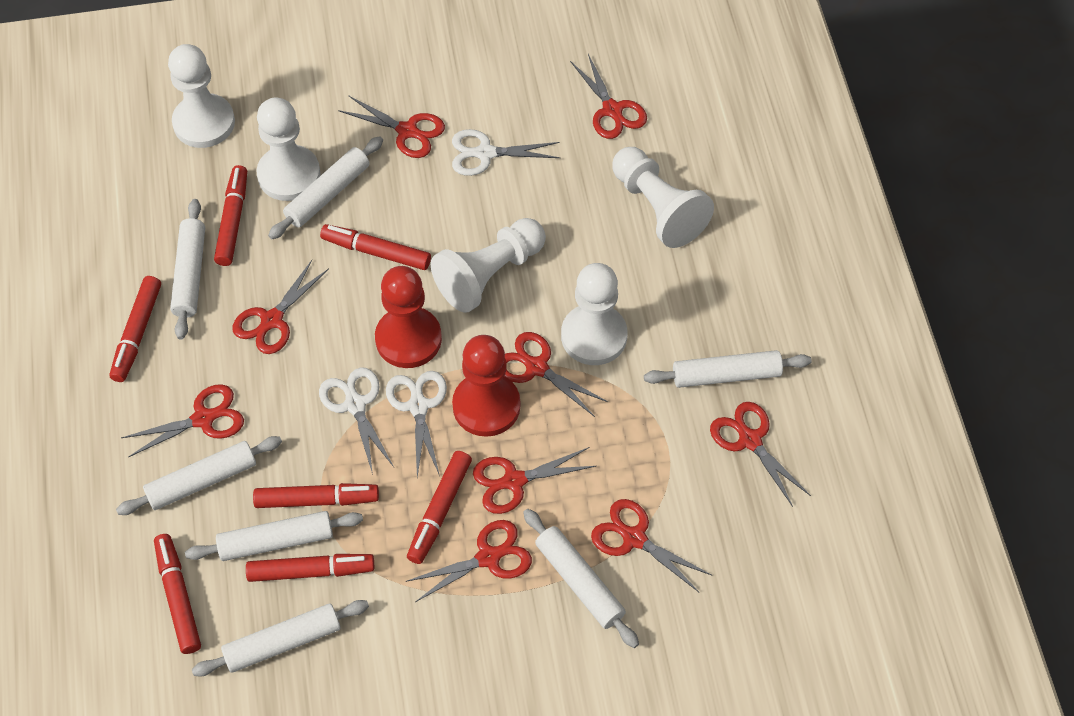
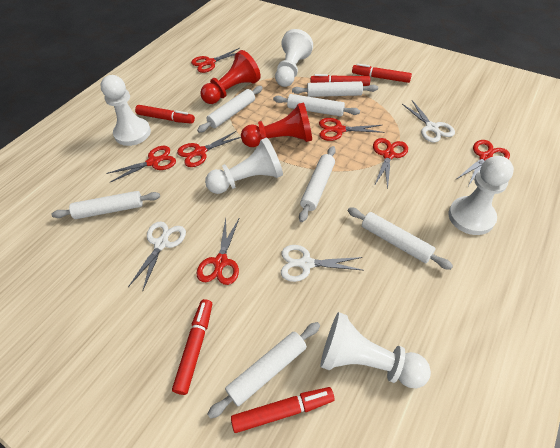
red marker: [109,276,161,382] [154,534,201,654] [214,165,247,266] [246,554,374,582] [253,483,379,508] [320,224,431,270] [407,451,472,564] = 7 -> [135,105,195,124] [172,299,212,395] [231,387,335,433] [310,74,370,86] [352,64,412,83] = 5
red scissors: [121,384,244,457] [232,260,329,354] [338,95,445,158] [405,520,532,602] [473,447,596,514] [504,332,608,417] [570,54,647,139] [591,499,711,593] [710,402,811,507] = 9 -> [106,146,176,182] [177,131,241,167] [191,48,239,73] [197,218,239,285] [319,118,384,141] [373,138,408,190] [457,140,510,186] = 7

